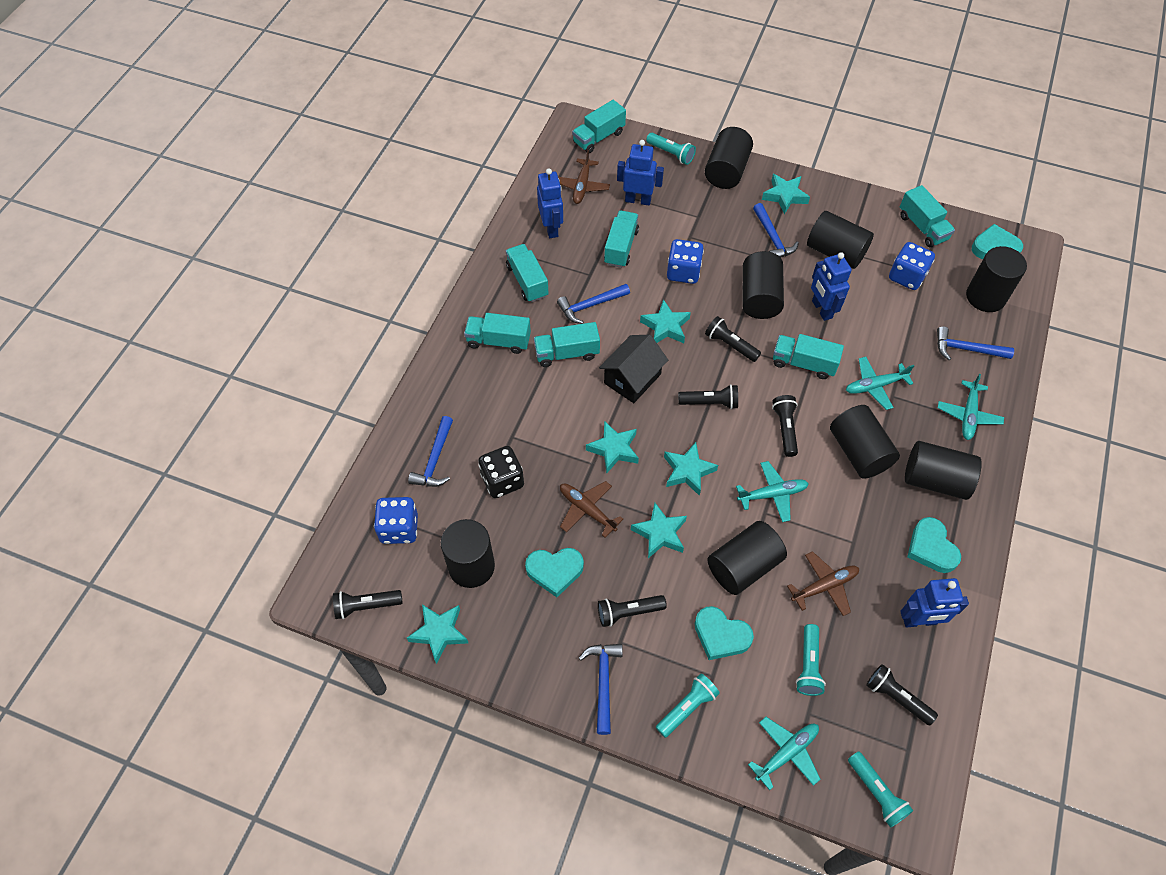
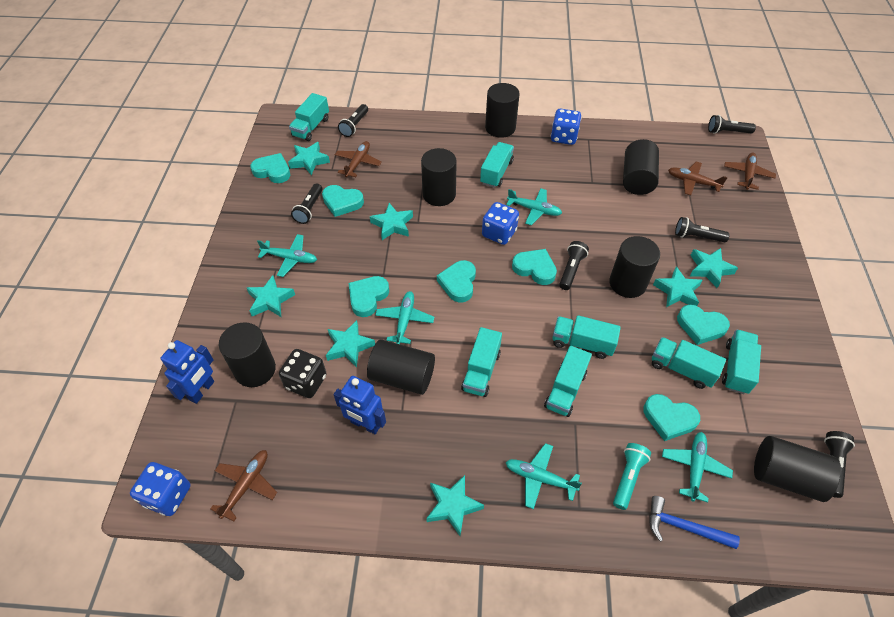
black cylinder: [441,519,495,588] [705,127,753,189] [707,521,787,595] [742,251,784,319] [807,211,874,269] [830,405,900,479] [905,441,982,500] [966,246,1027,312] = 8 -> [219,322,276,387] [367,339,435,395] [421,148,457,206] [485,83,520,138] [609,236,660,298] [623,139,659,195] [754,436,841,502] = 7
black house: [599,335,668,403] = 1 -> none = 0
blue hammer: [408,416,453,487] [557,284,630,324] [579,644,623,735] [753,203,799,258] [937,326,1014,360] = 5 -> [649,496,740,549] = 1
blue robot: [537,168,563,238] [617,140,664,205] [811,252,852,321] [900,578,969,627] = 4 -> [160,340,214,404] [334,376,386,434] = 2
brown plane: [558,150,610,204] [560,481,623,538] [787,551,859,616] = 3 -> [210,450,277,521] [335,141,382,177] [668,162,728,195] [724,152,776,190] = 4
turquoise flashlight: [646,133,696,165] [656,673,720,738] [796,624,826,696] [848,751,913,828] = 4 -> [613,443,651,510] = 1
turquoise heart: [525,548,584,597] [695,606,754,660] [907,517,961,573] [972,224,1023,259] = 4 -> [250,153,290,183] [322,185,364,217] [348,276,389,317] [437,260,476,302] [512,249,557,285] [643,394,700,441] [677,305,730,345] = 7
turquoise plane: [736,461,809,522] [748,717,820,790] [846,357,914,410] [938,374,1004,440] = 4 -> [257,234,317,277] [375,291,434,344] [505,443,582,509] [506,188,562,225] [662,432,733,503] = 5
turquoise star: [407,604,468,664] [586,421,639,473] [631,503,687,558] [640,299,691,343] [664,442,718,496] [762,174,810,214] = 6 -> [247,275,295,317] [288,142,330,175] [326,320,375,368] [370,203,413,240] [426,475,484,536] [653,267,703,307] [690,248,738,288] = 7

